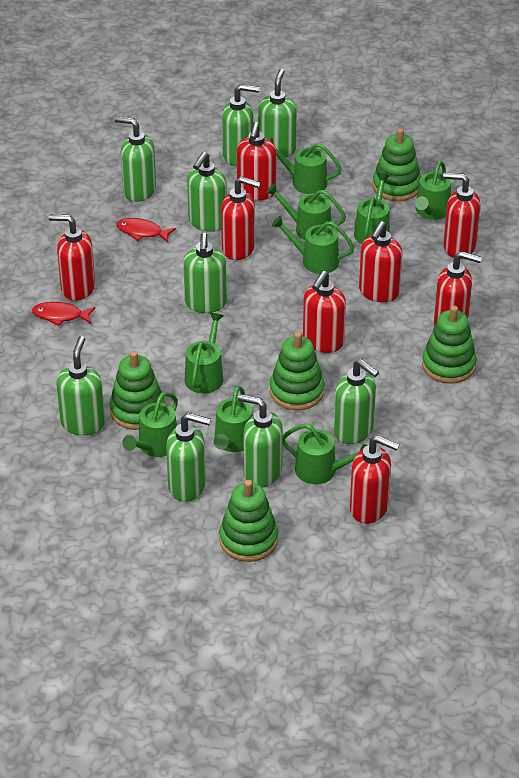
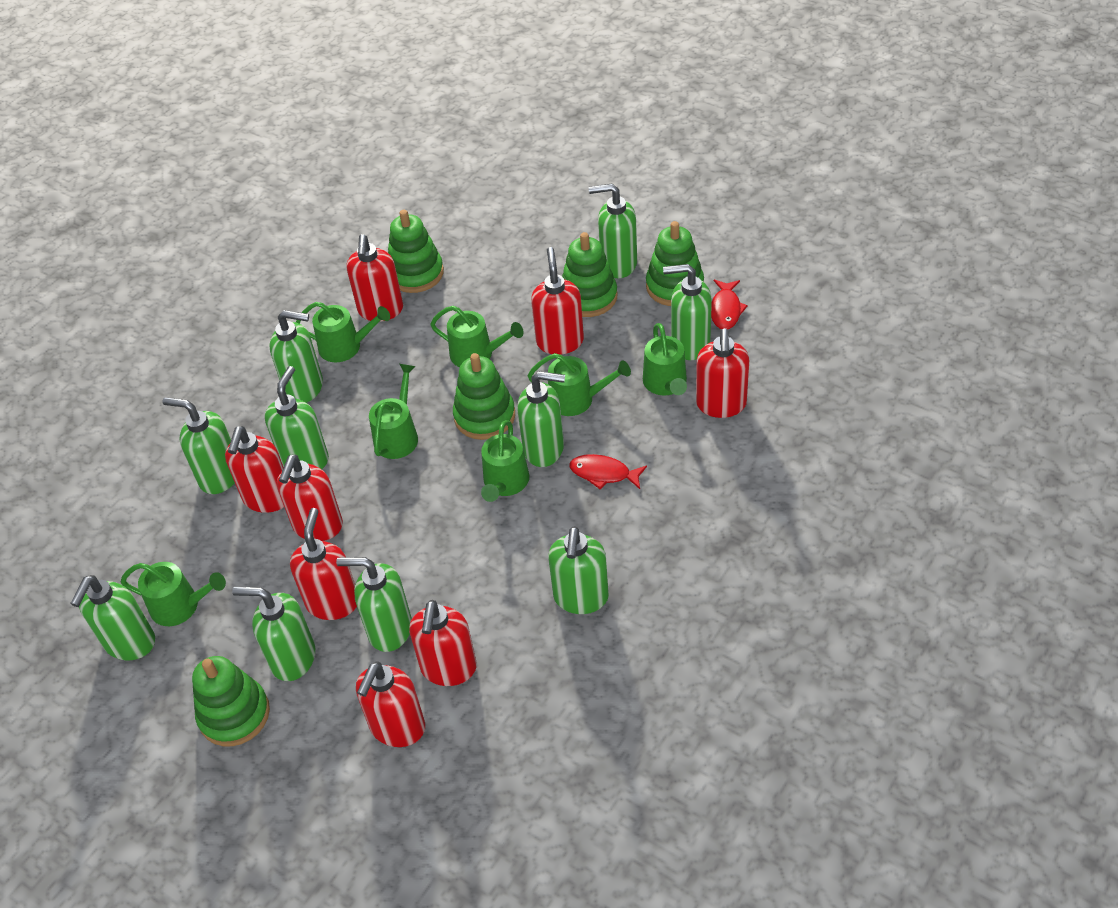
green soap dispenser: [56,336,105,435] [115,116,156,202] [166,413,211,502] [183,233,227,313] [187,152,227,232] [222,84,260,166] [238,394,283,488] [258,69,297,158] [334,359,379,444] = 9 -> [70,575,155,660] [163,397,235,494] [232,587,315,681] [265,366,329,469] [270,310,323,403] [336,557,412,652] [517,371,565,467] [548,526,609,614] [589,183,637,278] [663,264,712,360] = 10
green watering can: [122,392,178,457] [185,313,224,394] [214,386,253,452] [266,183,346,240] [269,138,342,194] [272,216,354,274] [282,424,367,484] [354,173,390,244] [415,161,451,220] = 9 -> [121,562,226,626] [296,302,390,362] [369,364,418,459] [430,306,524,367] [481,420,529,502] [528,353,631,416] [643,323,687,396] = 7

